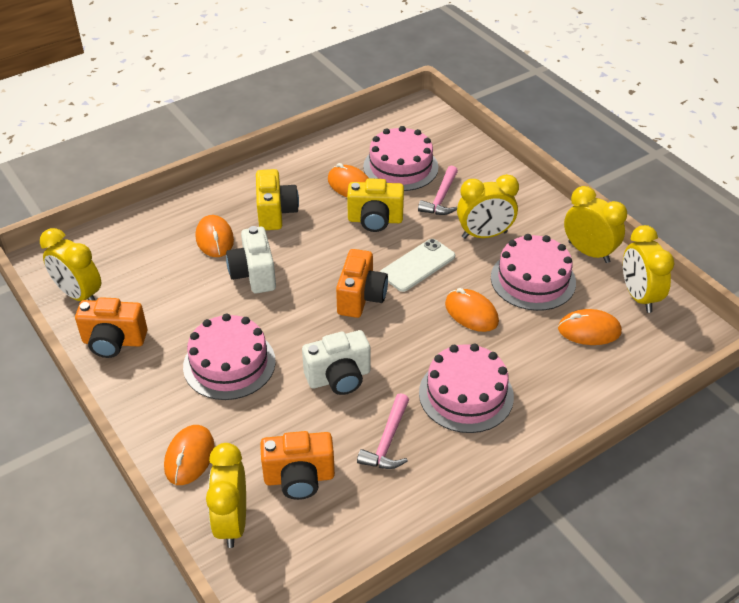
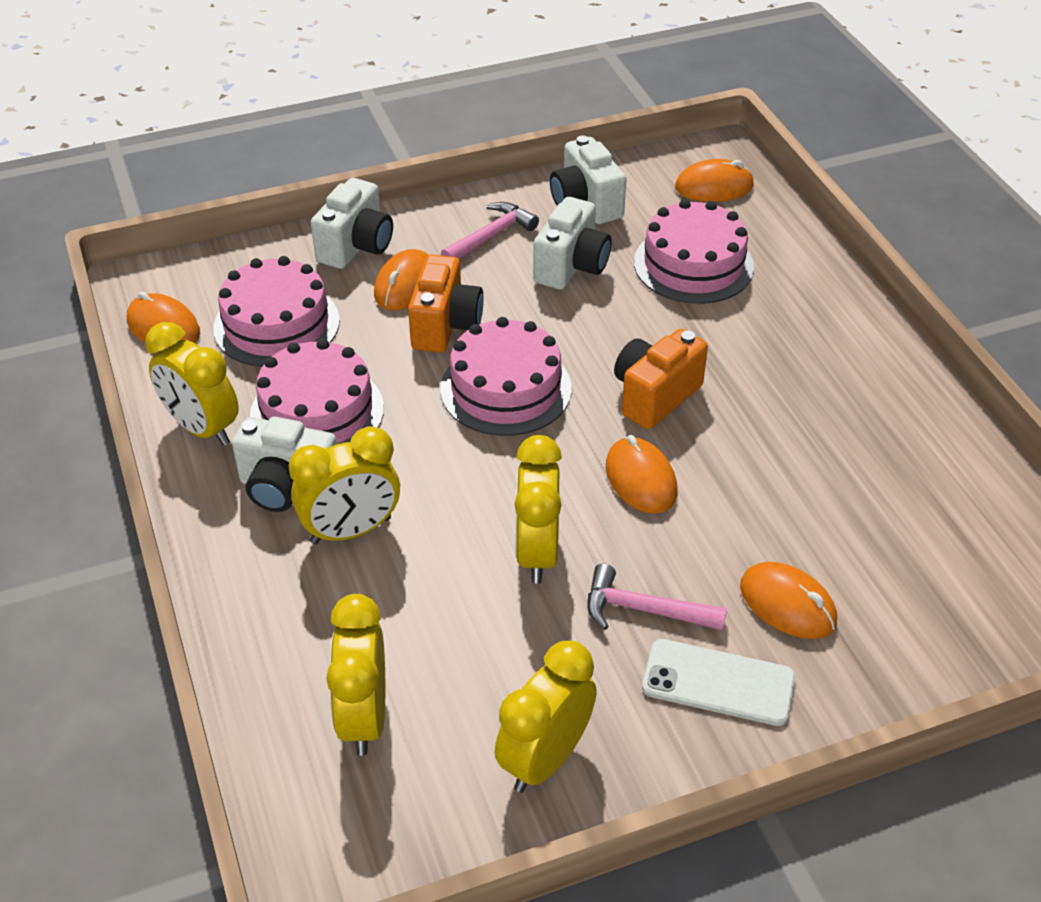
orange camera: [75,297,147,358] [260,431,335,500] [336,249,388,318] = 3 -> [408,254,483,353] [614,329,708,429] = 2
white camera: [226,226,276,293] [302,330,370,395] = 2 -> [232,416,337,512] [311,178,393,269] [533,197,612,290] [550,136,627,224] = 4
yellow camera: [256,169,299,230] [347,178,404,232] = 2 -> none = 0

